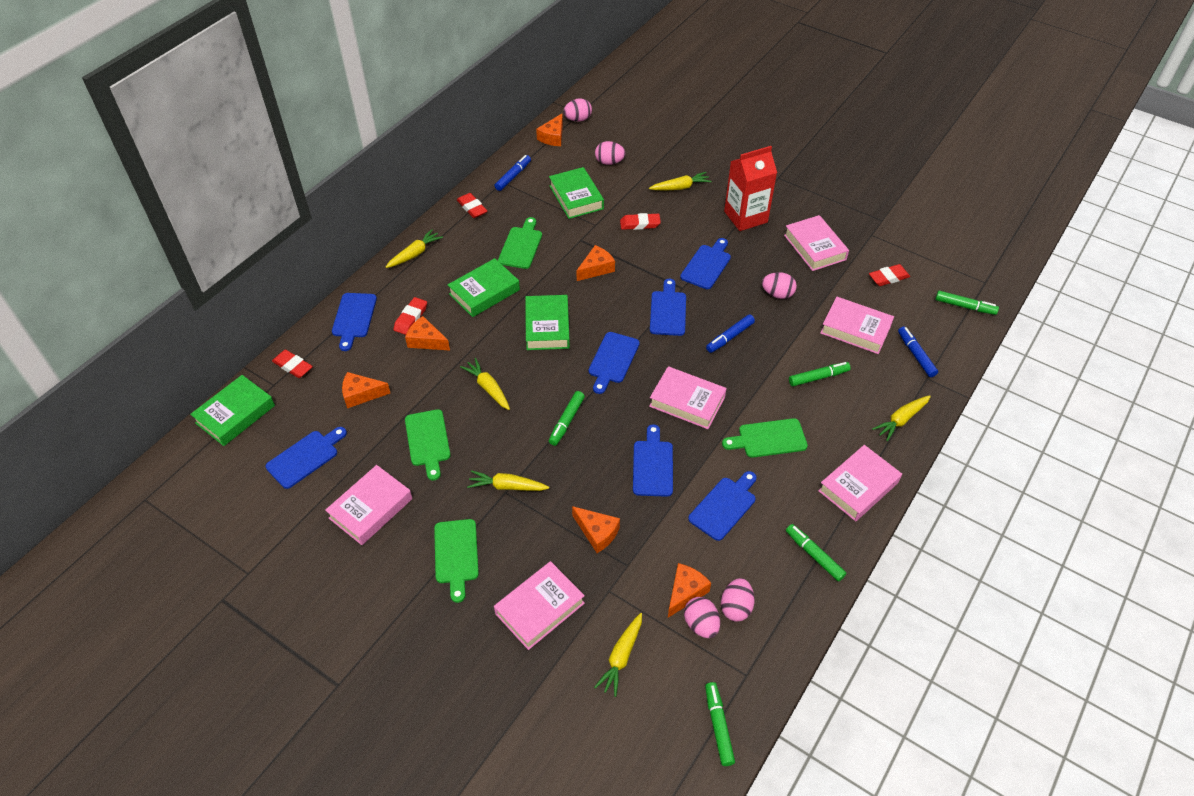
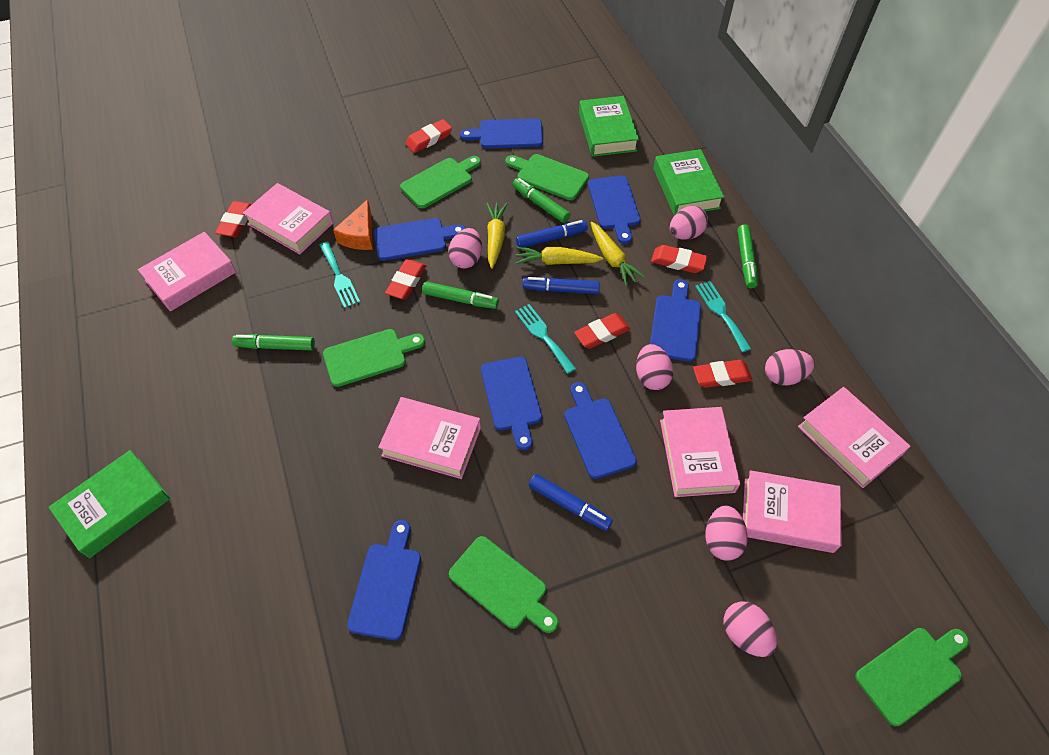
green book: [190,375,275,446] [448,258,520,317] [525,295,570,350] [549,167,604,219] = 4 -> [48,450,170,558] [579,96,639,157] [653,149,724,216] = 3
green cutting board: [405,409,451,480] [434,519,479,603] [498,217,542,269] [722,418,808,458] = 4 -> [323,329,425,387] [400,156,481,208] [449,536,558,633] [505,154,589,200] [855,628,969,726] = 5
green marker: [549,391,585,446] [705,682,735,766] [786,524,846,581] [789,362,850,386] [935,291,999,315] = 5 -> [232,334,315,351] [422,281,499,309] [512,178,570,223] [737,224,758,288] = 4
orange cheese: [342,372,390,408] [405,316,450,351] [536,114,563,146] [572,506,620,553] [576,245,615,281] [668,563,711,618] = 6 -> [333,199,373,250] = 1
pink egg: [563,98,592,122] [595,141,625,165] [684,597,720,638] [721,578,755,621] [762,272,797,299] = 5 -> [448,228,482,269] [636,344,673,390] [670,206,708,240] [706,505,748,561] [723,601,777,657] [765,349,815,385] = 6
red carton: [724,146,777,231] = 1 -> none = 0
red eraser: [272,350,313,378] [394,297,427,335] [457,193,487,218] [620,213,661,230] [869,264,910,286] = 5 -> [215,201,252,237] [385,259,426,299] [405,119,452,153] [574,313,630,349] [651,245,707,273] [693,360,752,388] = 6
turquoise fork: none = 0 -> [319,241,360,308] [515,304,576,374] [695,281,751,352] = 3
yellow carrot: [386,229,443,268] [460,358,510,410] [467,470,549,491] [594,613,642,697] [649,172,712,190] [872,395,931,441] = 6 -> [486,203,508,269] [515,247,603,265] [591,222,645,286] = 3

